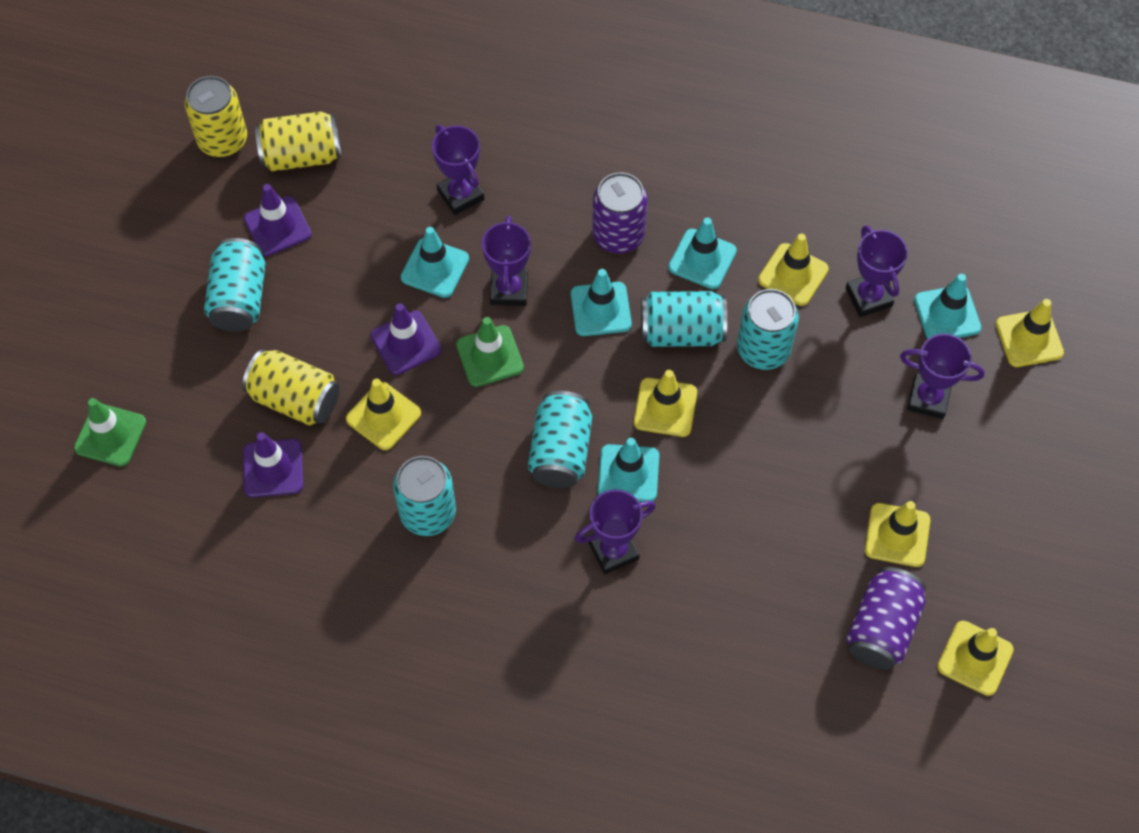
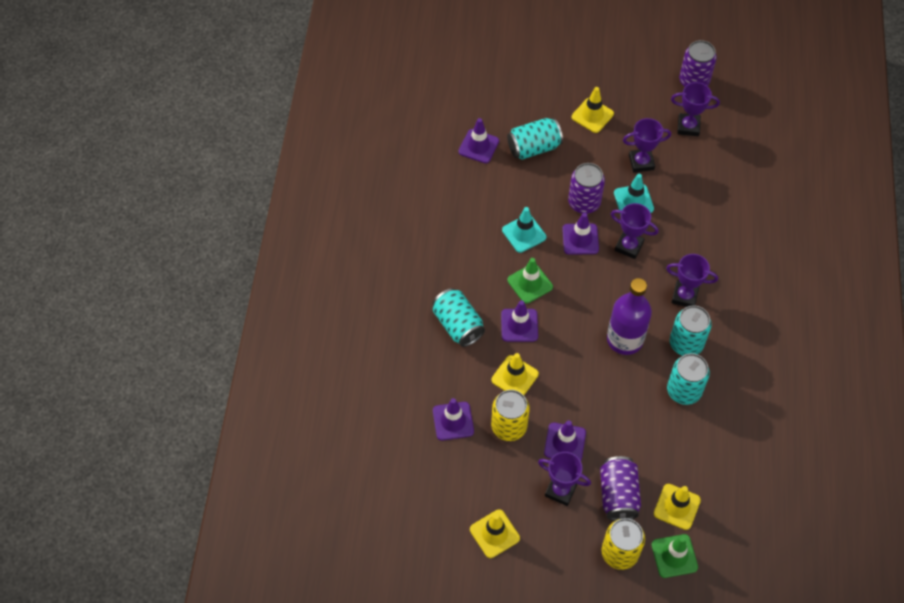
purple bottle: none = 0 -> [607,278,652,355] = 1
purple can: [592,172,648,254] [846,567,926,670] = 2 -> [568,163,605,214] [600,456,641,521] [679,40,717,87] = 3
purple traffic cone: [243,432,303,497] [244,184,312,256] [371,303,442,375] = 3 -> [433,398,474,441] [458,118,499,163] [501,300,538,342] [544,420,586,460] [562,213,599,255] = 5
turquoise can: [204,238,266,332] [393,456,456,536] [528,391,592,488] [641,291,727,347] [737,289,799,370] = 5 -> [433,288,485,347] [507,118,563,160] [667,353,710,405] [670,305,712,356] = 4
turquoise traffic cone: [401,227,469,298] [571,269,632,336] [598,438,659,502] [668,218,737,289] [914,274,981,339] = 5 -> [502,207,546,253] [614,174,654,215] = 2
yellow can: [185,76,247,157] [242,349,340,426] [255,112,341,171] = 3 -> [491,390,530,441] [602,518,645,570] = 2
yellow traffic cone: [346,379,421,450] [634,370,697,437] [758,233,829,306] [865,501,930,567] [937,621,1014,696] [996,299,1064,367] = 6 -> [470,509,520,558] [491,353,539,395] [572,87,614,133] [654,484,701,530] = 4

